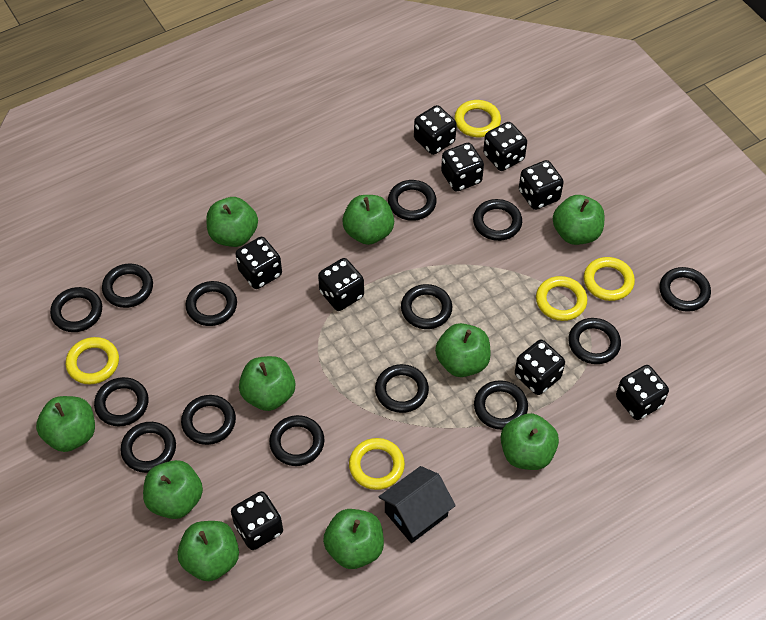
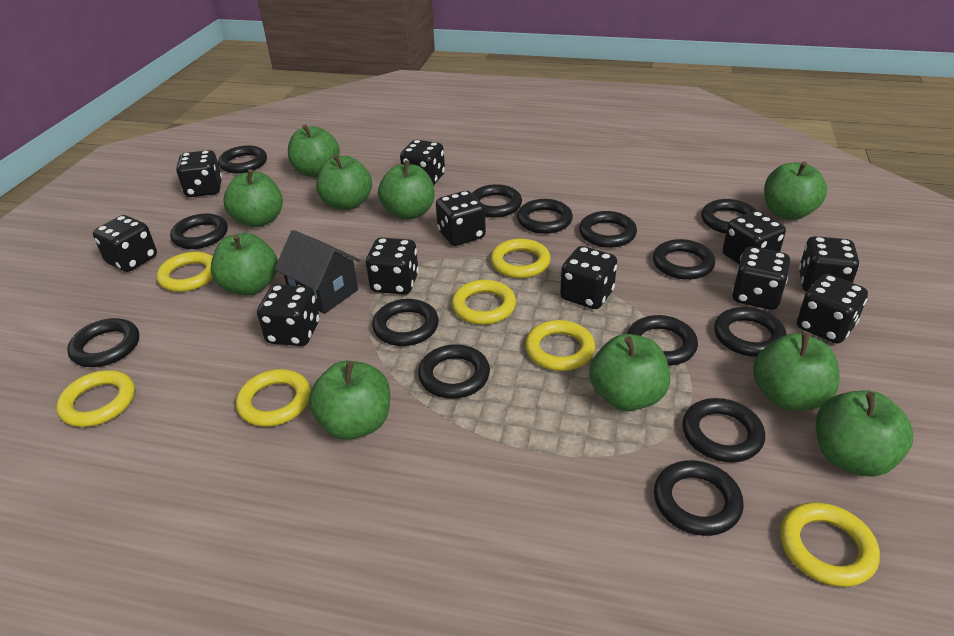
black dice: [231,491,283,550] [235,237,282,289] [318,258,364,311] [414,105,457,155] [441,143,484,192] [483,122,527,171] [515,340,565,395] [519,160,564,210] [616,365,669,420] = 9 -> [93,215,157,272] [176,150,222,197] [257,284,319,346] [366,238,419,295] [400,140,445,186] [436,191,486,246] [560,246,617,309] [723,211,786,264] [732,247,790,310] [797,274,868,344] [799,236,859,292] = 11
yellow ring: [66,337,119,385] [349,438,405,490] [454,100,501,137] [536,276,587,321] [584,257,635,301] = 5 -> [56,370,135,427] [156,252,213,292] [236,369,311,427] [452,280,516,325] [490,239,550,278] [525,320,595,371] [780,502,880,587] = 7

